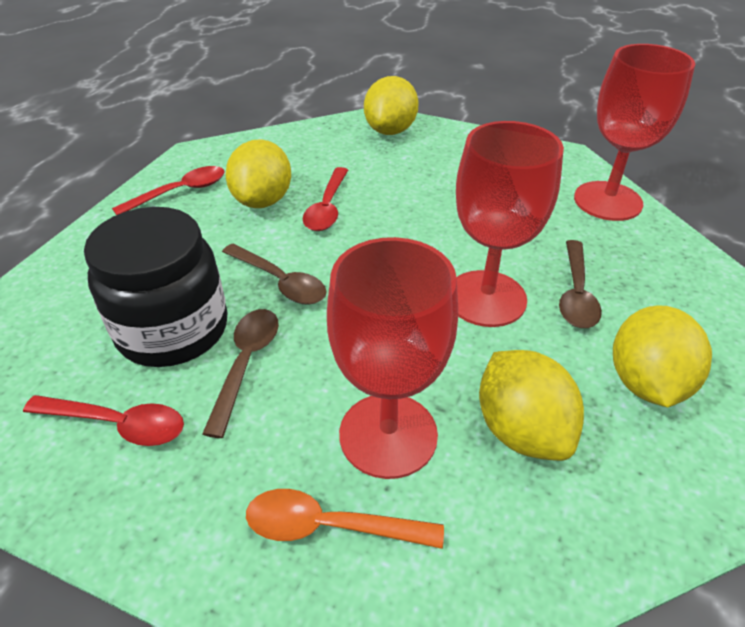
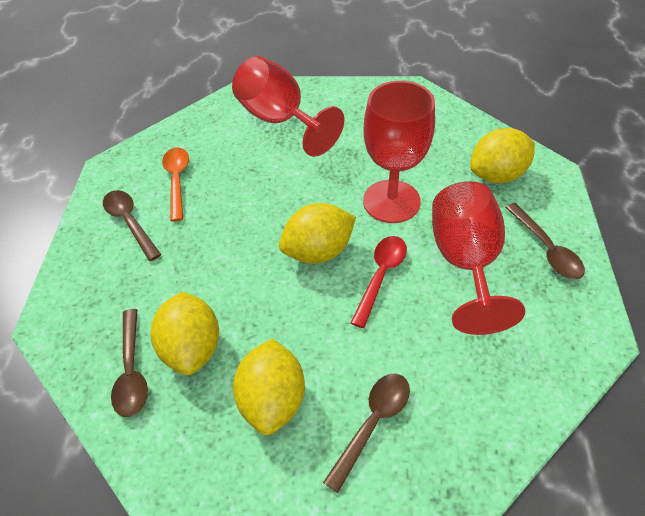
black jar: [84,207,227,367] = 1 -> none = 0
brown spoon: [202,309,279,438] [222,244,327,305] [559,240,602,328] = 3 -> [103,190,161,261] [111,309,148,417] [323,374,410,493] [505,203,585,279] = 4
red spoon: [23,395,184,446] [112,166,225,215] [303,167,348,231] = 3 -> [351,236,407,328] = 1

